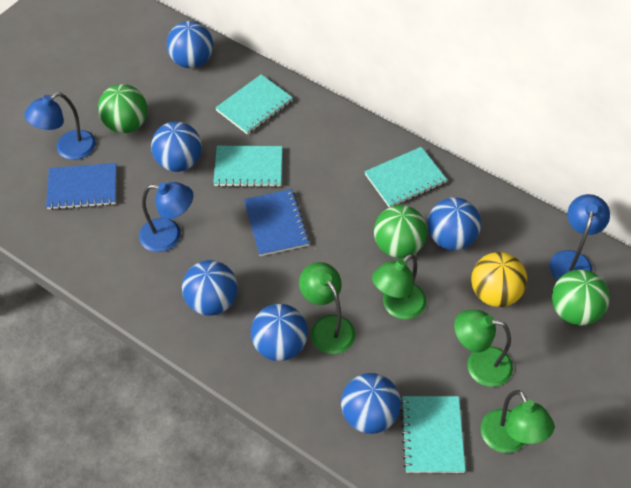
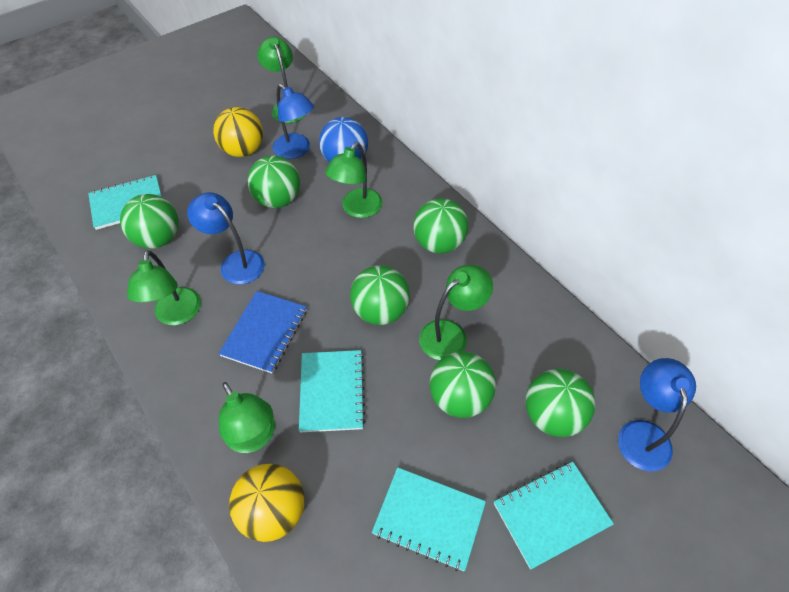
blue ball: [151,121,202,172] [167,21,213,68] [182,260,238,316] [251,304,308,361] [341,373,401,434] [428,197,481,250] = 6 -> [319,117,368,163] = 1
blue notebook: [46,163,117,210] [244,189,310,256] = 2 -> [219,291,307,373] = 1
green ball: [98,84,147,133] [374,205,427,258] [552,270,610,325] = 3 -> [120,194,179,249] [247,156,300,208] [350,265,410,325] [413,198,468,254] [430,351,496,418] [526,369,595,437] = 6
green lamp: [299,262,355,354] [372,254,427,320] [454,310,513,387] [481,390,554,453] = 4 -> [127,250,201,325] [219,382,275,453] [257,37,305,123] [325,142,383,218] [419,265,493,360] = 5
yellow ball: [471,252,527,307] = 1 -> [213,107,263,157] [229,464,305,542] = 2

